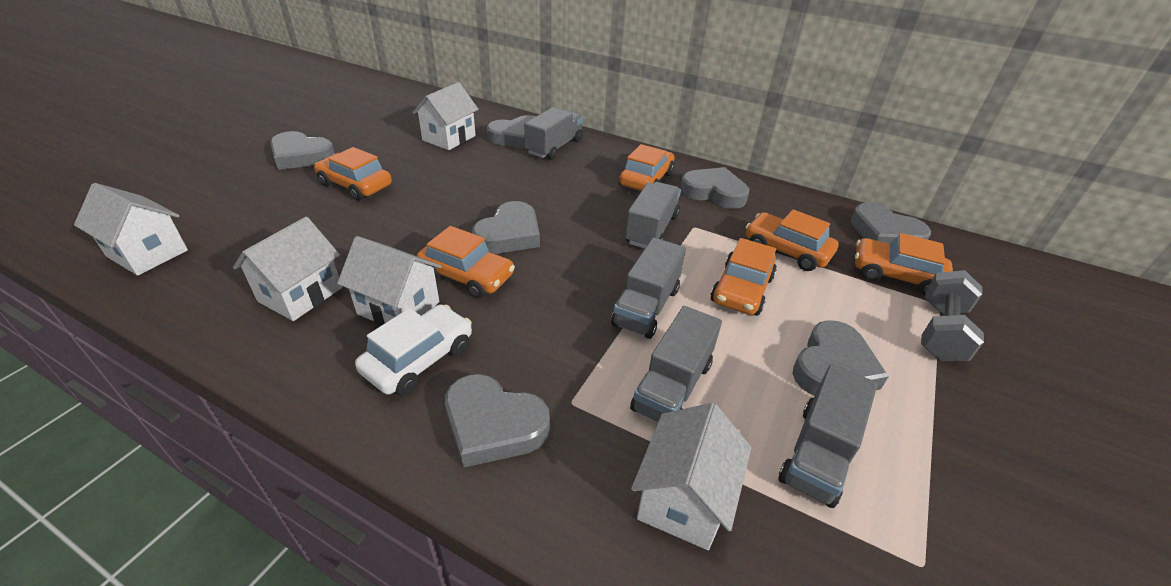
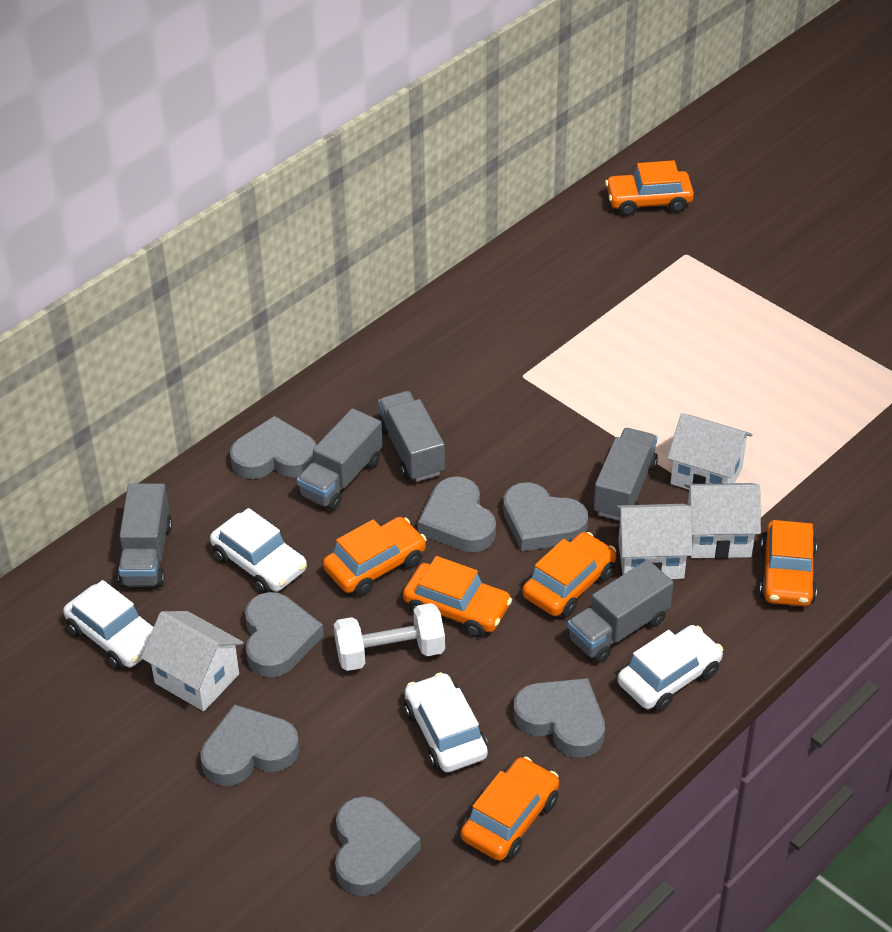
grey dumbbell: [921,270,984,361] = 1 -> none = 0
white car: [355,304,472,396] = 1 -> [63,580,154,670] [210,508,307,593] [404,672,488,772] [618,625,723,712] = 4
white dumbbell: none = 0 -> [334,603,445,671] = 1
white house: [74,183,188,276] [233,217,342,321] [337,236,442,326] [412,82,479,150] [631,403,751,550] = 5 -> [141,611,243,711] [616,504,693,579] [667,413,752,490] [684,483,761,559] = 4

